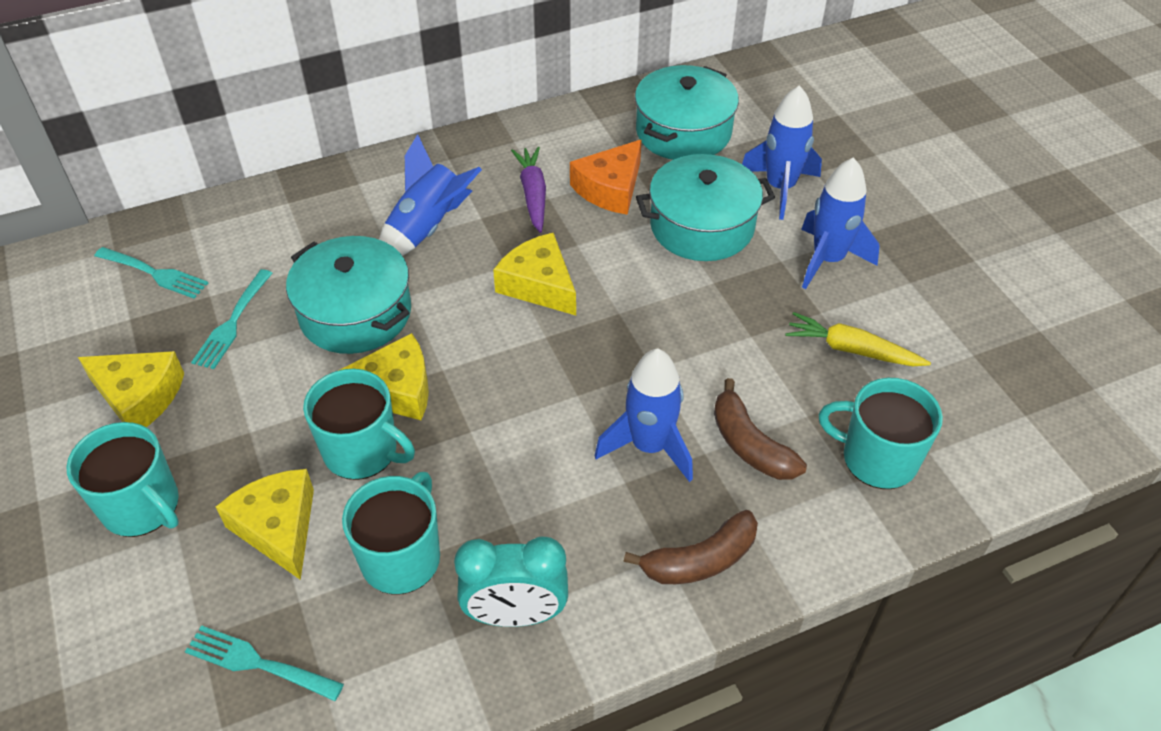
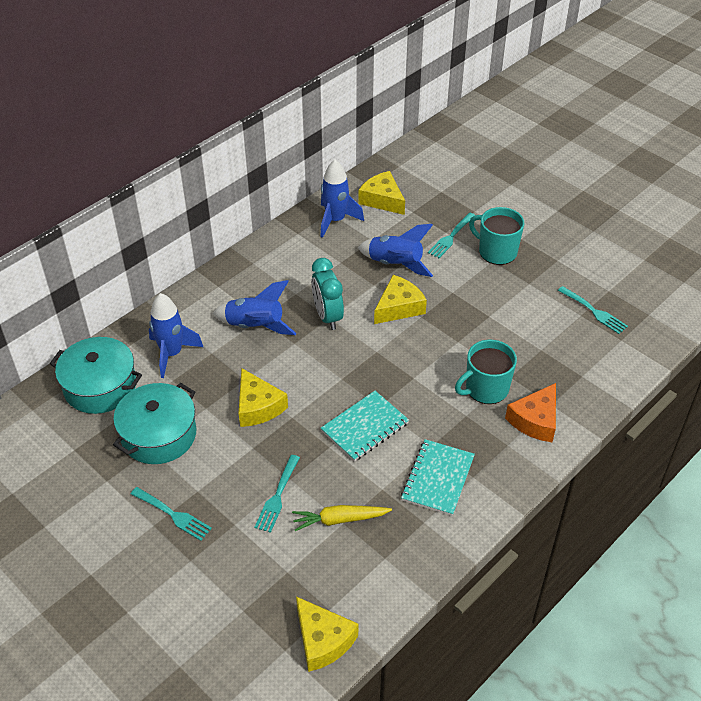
brown banana: [623,510,758,584] [714,378,807,480] = 2 -> none = 0
purple carrot: [511,147,546,233] = 1 -> none = 0
turquoise fork: [94,247,209,299] [185,625,344,701] [191,269,273,369] = 3 -> [131,487,212,541] [255,455,300,533] [428,212,475,258] [558,286,628,334] = 4
turquoise mug: [66,422,179,537] [303,369,415,480] [342,472,440,595] [819,378,943,489] = 4 -> [455,340,517,404] [469,207,524,265] = 2
turquoise notebook: none = 0 -> [321,391,409,462] [401,439,475,516] = 2
turquoise pot: [286,236,411,354] [635,65,739,160] [636,154,775,261] = 3 -> [50,337,142,414] [113,383,196,464] = 2

